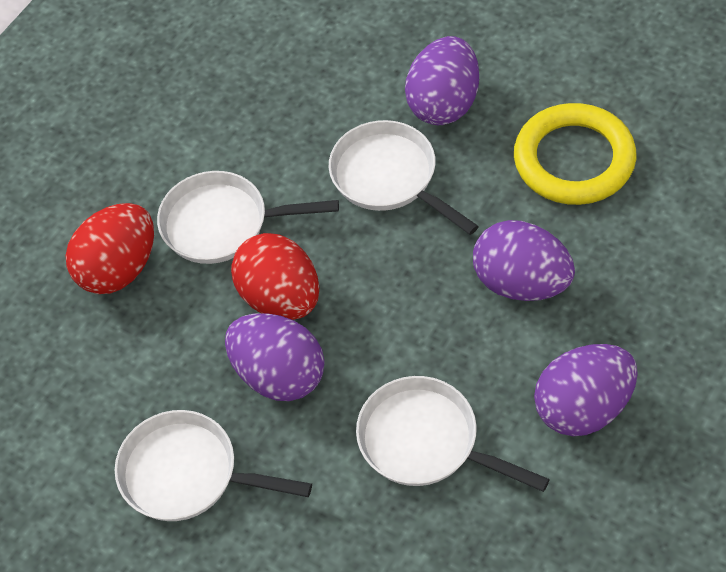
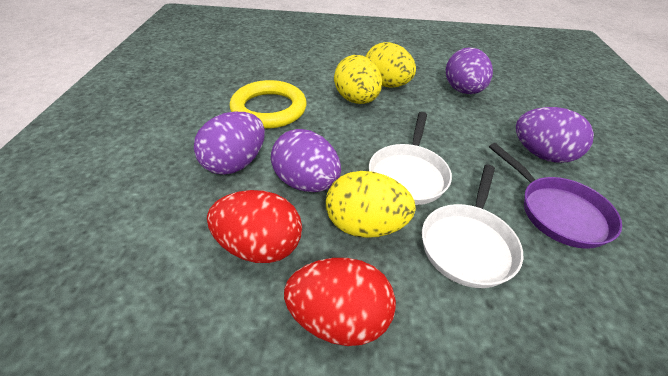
purple pan: none = 0 -> [489,143,622,249] = 1
white pan: [115,410,312,521] [157,171,339,264] [329,120,479,235] [356,376,550,492] = 4 -> [369,112,452,205] [422,165,523,288] = 2
yellow egg: none = 0 -> [326,171,416,238] [334,55,382,104] [365,42,416,88] = 3

